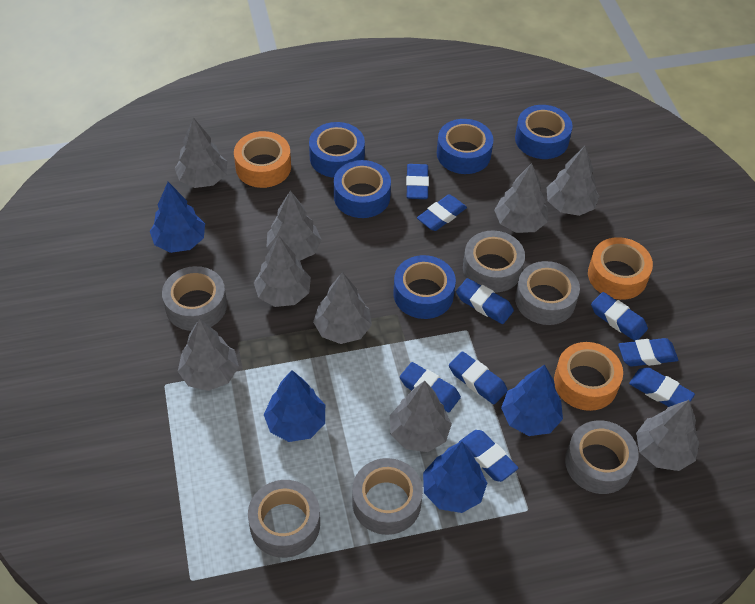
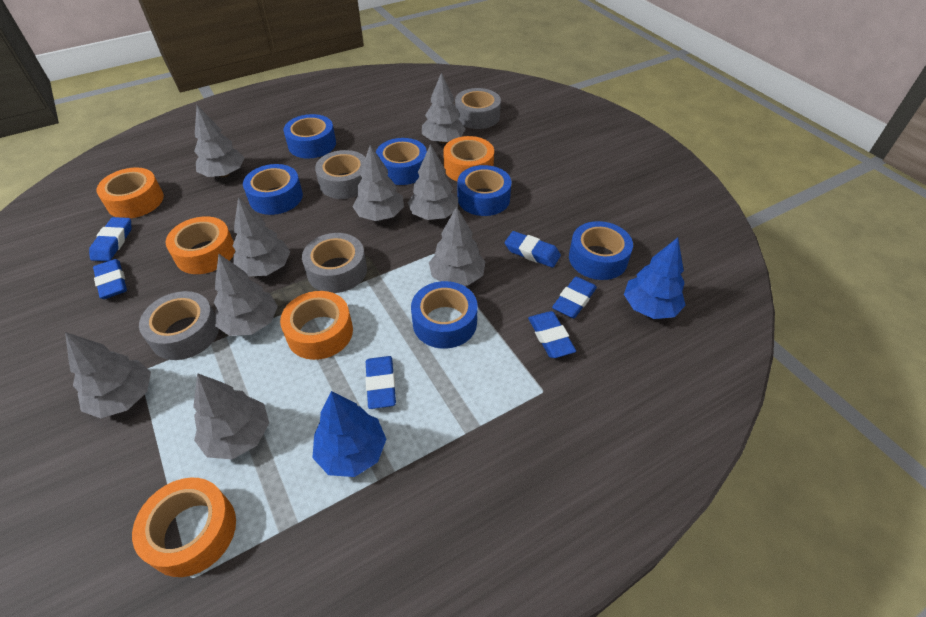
blue eraser: [400,362,461,412] [406,164,429,199] [417,194,467,231] [449,351,508,404] [456,278,514,324] [458,430,518,482] [591,292,648,341] [618,338,678,367] [629,367,695,407] = 9 -> [89,217,132,261] [93,259,127,299] [365,356,396,409] [505,231,561,268] [528,311,576,358] [552,277,597,318] = 6
blue tape: [309,122,365,178] [334,160,391,218] [393,255,456,319] [437,119,493,174] [515,105,573,159] = 5 -> [243,164,303,215] [283,114,336,158] [376,138,427,185] [411,281,478,349] [457,165,512,216] [569,221,633,280] = 6
blue tree: [150,182,205,253] [264,370,325,442] [423,442,487,513] [501,365,563,436] = 4 -> [312,391,386,477] [624,238,686,319] = 2
grey tape: [162,266,227,331] [248,480,320,558] [352,458,423,535] [463,231,525,293] [515,261,580,325] [565,420,639,494] = 6 -> [139,291,219,360] [302,233,367,293] [315,150,366,199] [455,88,501,129] = 4
orange tape: [234,131,291,188] [554,342,623,411] [588,237,653,300] = 3 -> [96,168,164,218] [132,478,236,577] [166,216,235,274] [280,291,353,360] [443,136,494,181] = 5

